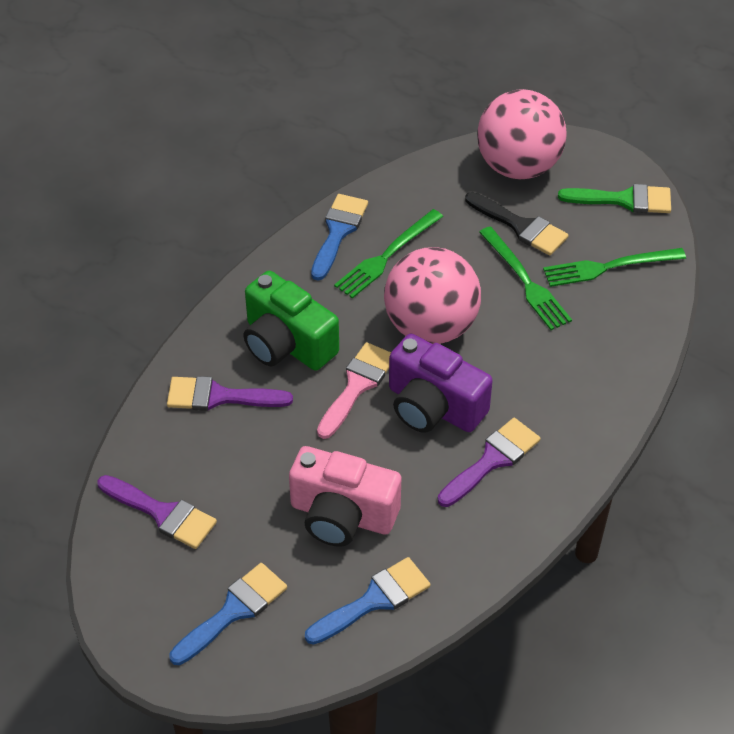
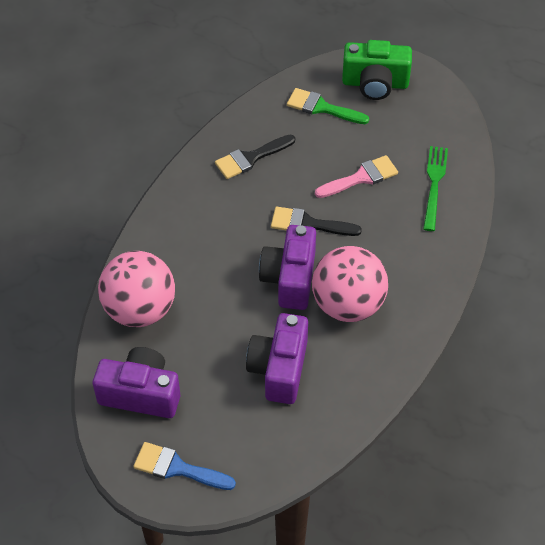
black brush: [465,192,568,256] = 1 -> [215,134,295,179] [271,206,362,236] = 2
blue brush: [169,563,287,665] [305,557,430,645] [311,194,368,281] = 3 -> [133,442,236,490] = 1
green fork: [334,209,443,299] [479,226,572,330] [543,248,686,287] = 3 -> [423,146,448,231] = 1
pink camera: [289,446,401,547] = 1 -> none = 0
purple brush: [97,475,217,549] [167,376,293,411] [438,418,541,507] = 3 -> none = 0
purple camera: [389,334,493,433] = 1 -> [93,347,180,418] [246,313,308,404] [259,225,316,310] = 3

